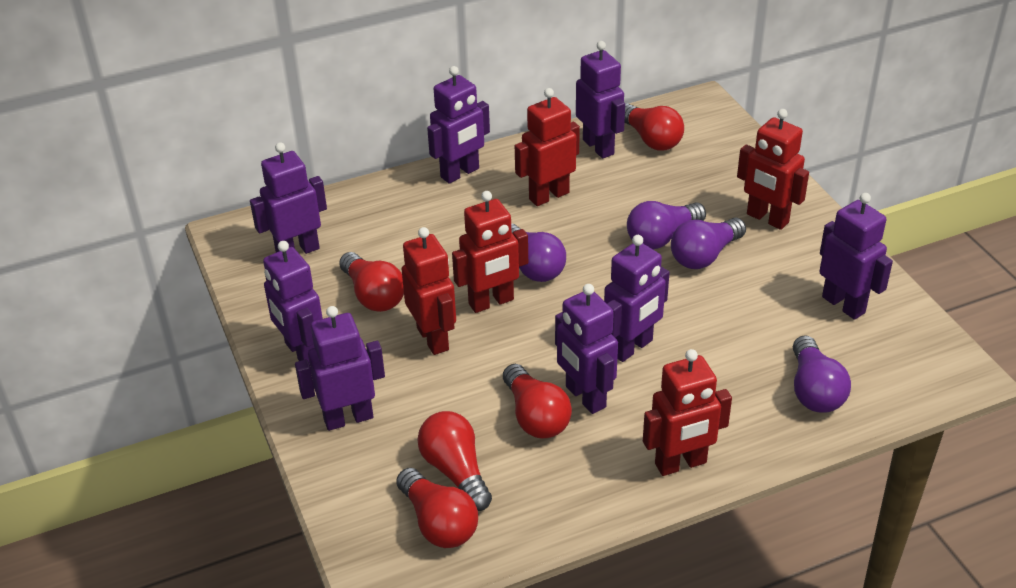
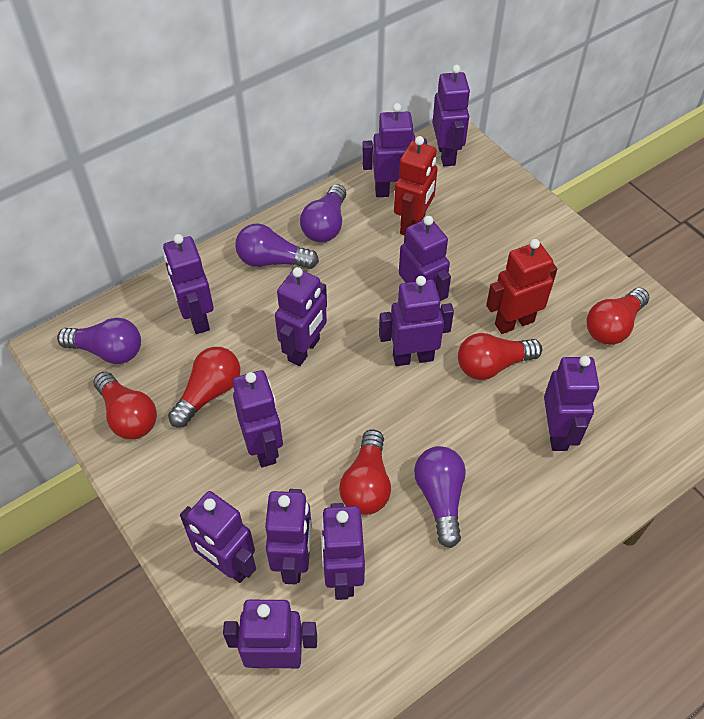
purple robot: [250,142,327,254] [263,241,323,365] [295,306,385,431] [427,66,490,183] [555,284,618,414] [576,41,625,159] [604,235,670,362] [819,193,893,320] = 8 -> [163,234,214,334] [180,491,256,583] [223,600,317,668] [232,370,283,467] [265,489,312,584] [275,267,327,366] [321,503,365,600] [362,103,427,197] [379,276,454,366] [399,216,451,301] [432,65,470,166] [544,356,599,451] = 12
red robot: [401,227,456,355] [452,191,528,313] [515,88,580,206] [643,349,732,476] [737,109,809,230] = 5 -> [394,136,438,236] [486,239,557,334] = 2

